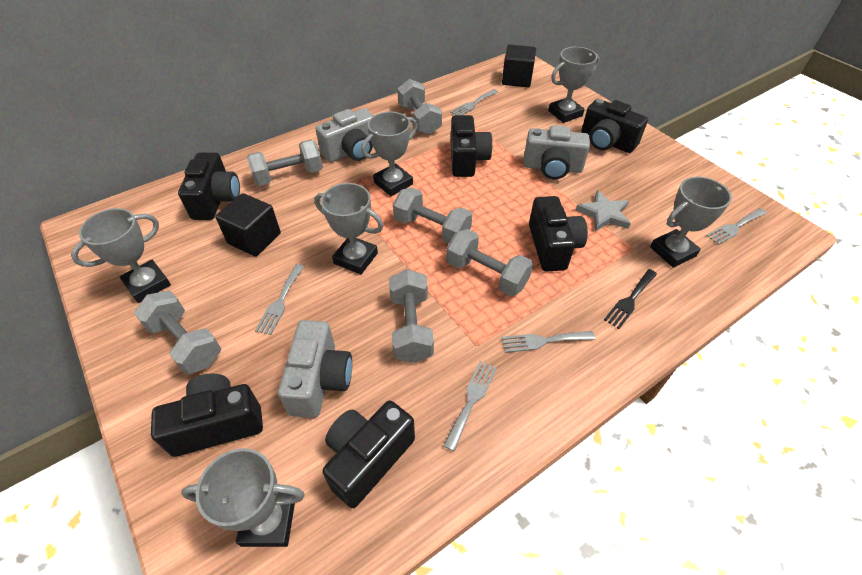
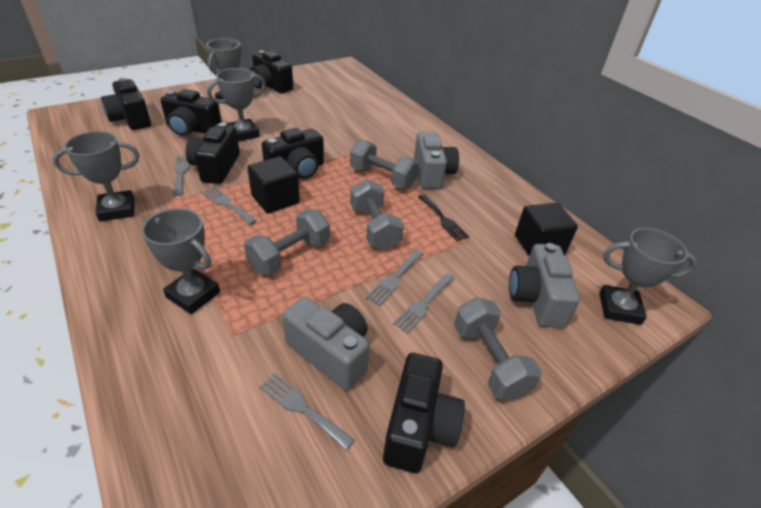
grey dumbbell: [134,290,221,375] [247,140,323,186] [389,269,434,363] [393,187,472,243] [397,79,442,135] [446,229,533,296] = 6 -> [244,209,330,275] [350,139,419,189] [350,179,404,250] [454,297,542,400] = 4
grey star: [576,190,631,232] = 1 -> none = 0
grey trophy: [71,208,171,303] [181,448,305,547] [314,183,384,274] [361,112,418,196] [548,47,600,123] [650,177,732,268] = 6 -> [53,131,139,222] [142,208,220,314] [206,39,242,104] [207,68,266,142] [599,228,697,325] = 5

